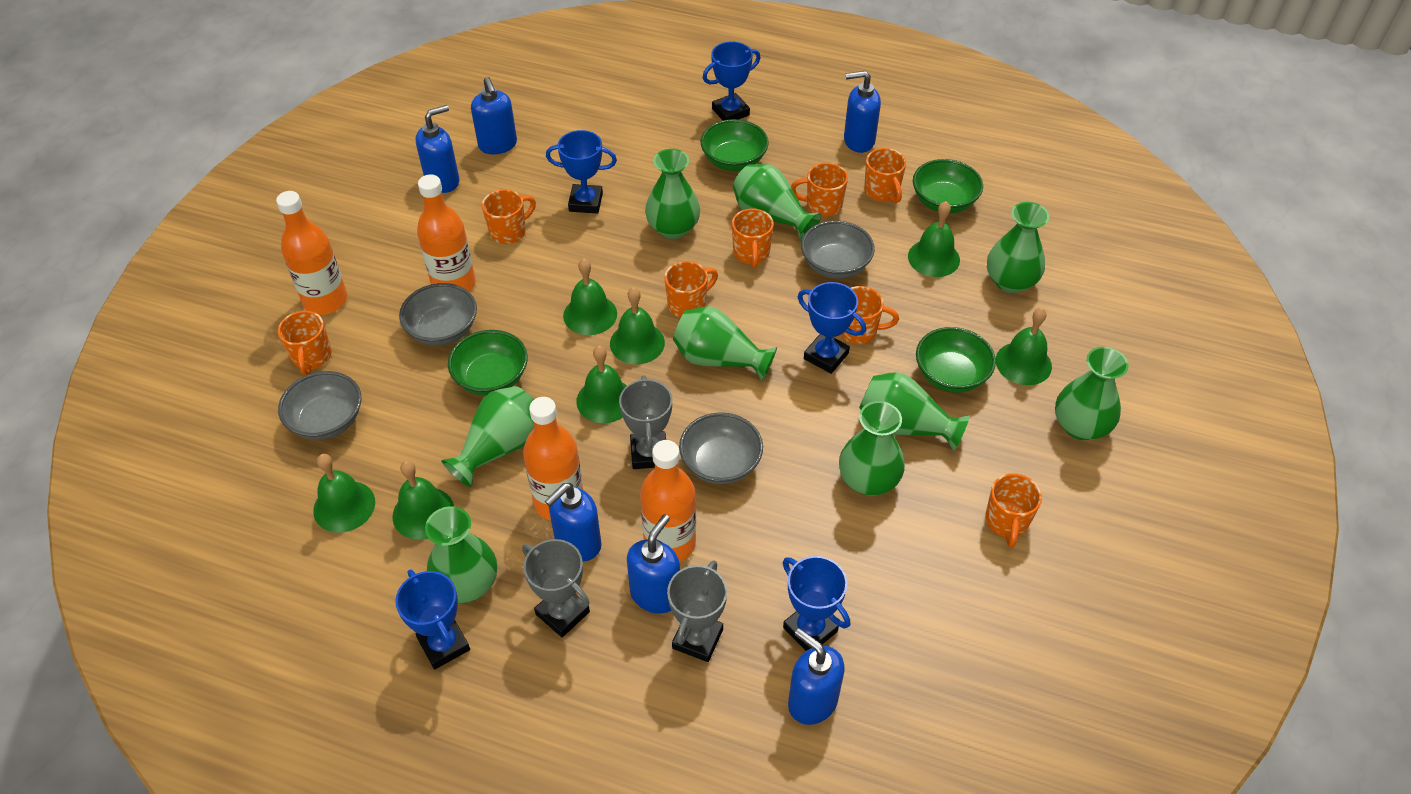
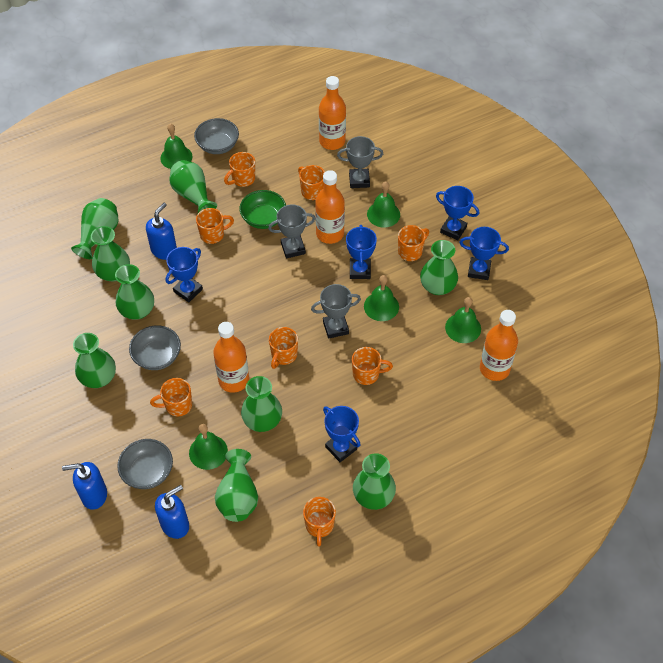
blue soap dispenser: [416,105,459,193] [471,77,517,154] [545,483,602,561] [627,514,680,614] [788,628,844,725] [844,71,881,153] = 6 -> [62,462,107,510] [146,203,177,260] [155,485,189,539] = 3
green bell: [313,454,375,533] [393,461,454,540] [563,259,617,335] [576,346,627,423] [610,287,665,364] [908,201,960,277] [996,308,1052,385] = 7 -> [160,124,193,169] [189,424,228,470] [364,275,399,321] [367,181,400,227] [445,297,481,343] = 5
green bowl: [448,330,528,396] [701,119,769,171] [913,159,983,213] [916,327,996,393] = 4 -> [239,190,286,229] = 1
grey bowl: [278,371,362,440] [399,283,477,346] [679,412,763,484] [801,221,875,279] = 4 -> [117,439,173,489] [129,325,181,370] [194,118,239,154] = 3

